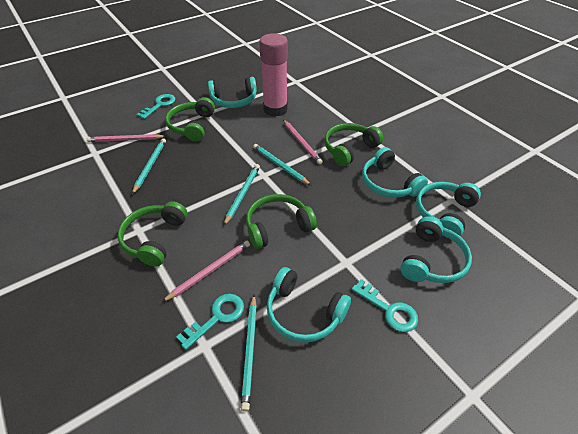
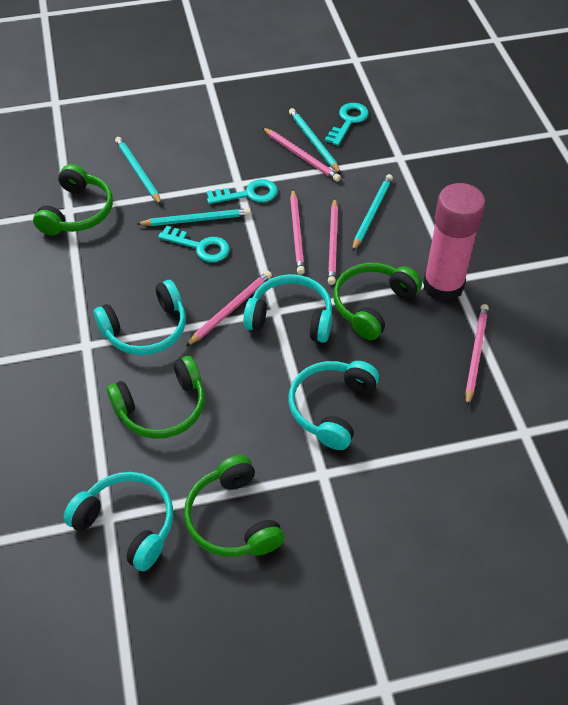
pink pencil: [87,134,166,142] [162,241,250,302] [283,120,323,164] = 3 -> [185,271,272,347] [262,127,341,182] [290,189,305,275] [328,198,338,285] [465,304,489,406] = 5
turquoise headphones: [208,77,257,108] [267,267,351,343] [362,147,428,198] [400,216,472,283] [416,182,481,238] = 5 -> [63,472,173,571] [93,280,186,355] [243,274,332,343] [288,361,379,450] = 4

